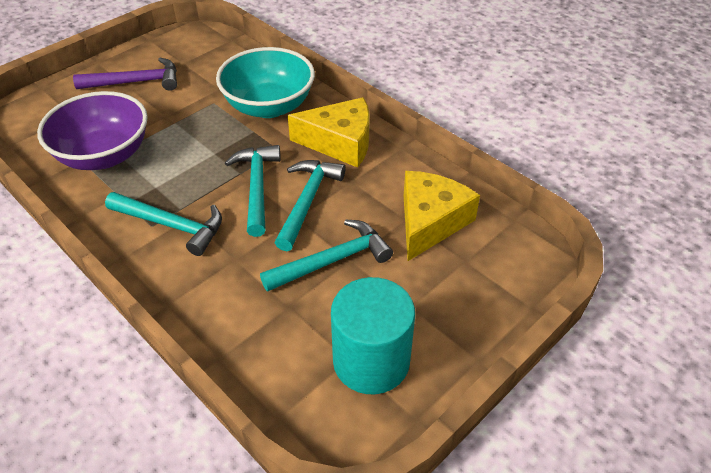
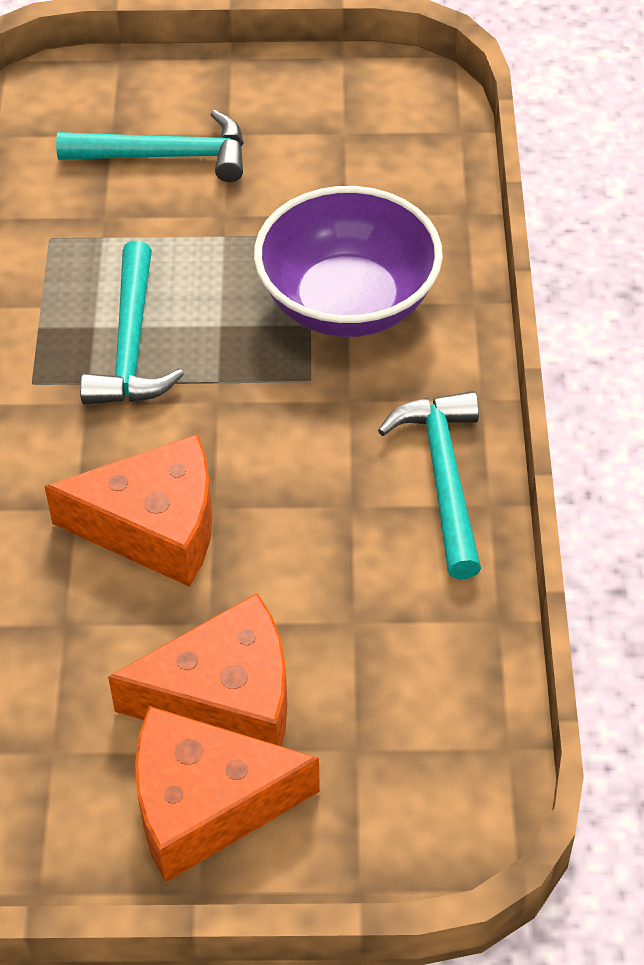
orange cheese: none = 0 -> [44,434,213,587] [108,593,287,746] [135,706,320,883] = 3
purple hammer: [73,58,177,91] = 1 -> none = 0
turquoise bowl: [216,47,315,118] = 1 -> none = 0
turquoise cylinder: [331,277,415,394] = 1 -> none = 0
turquoise hammer: [105,192,222,256] [225,145,281,237] [260,220,393,292] [275,160,345,251] = 4 -> [56,110,244,182] [80,241,184,404] [378,391,481,580] = 3
yellow cheese: [288,97,370,168] [404,171,480,261] = 2 -> none = 0

